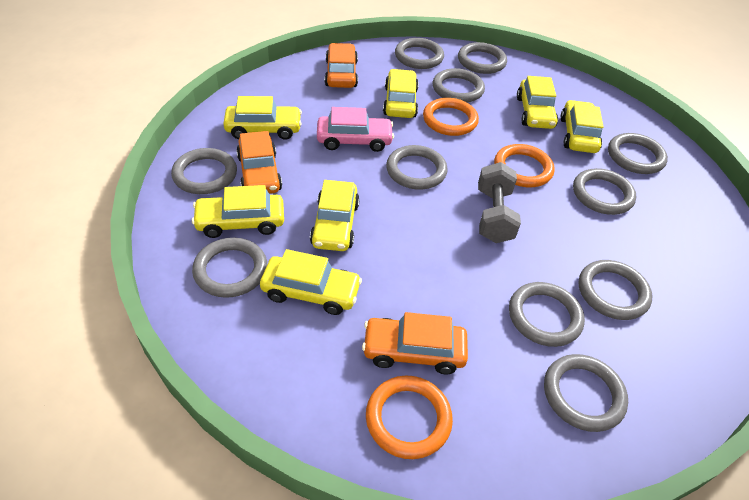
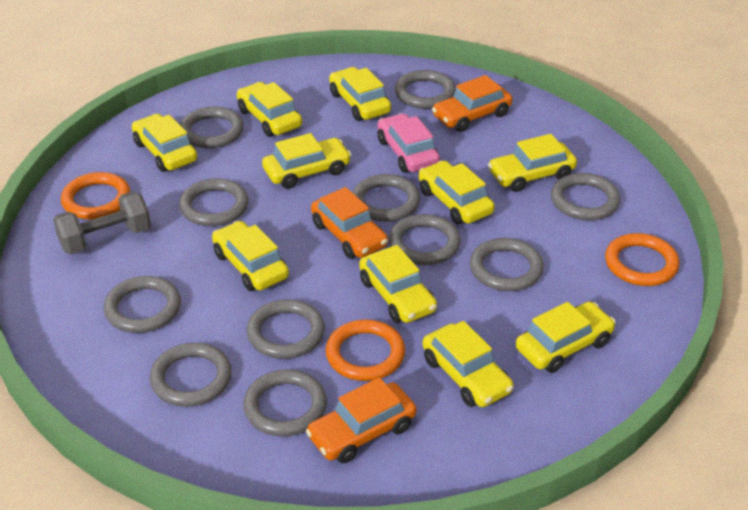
yellow car: [192,185,284,238] [223,96,302,140] [260,249,362,315] [310,180,360,251] [383,69,419,118] [517,76,558,129] [561,100,603,153] = 7 -> [132,114,197,172] [212,221,289,291] [237,82,302,137] [262,133,351,189] [329,67,391,121] [359,245,437,323] [419,161,495,224] [423,321,514,407] [488,134,577,192] [516,301,616,373] = 10

